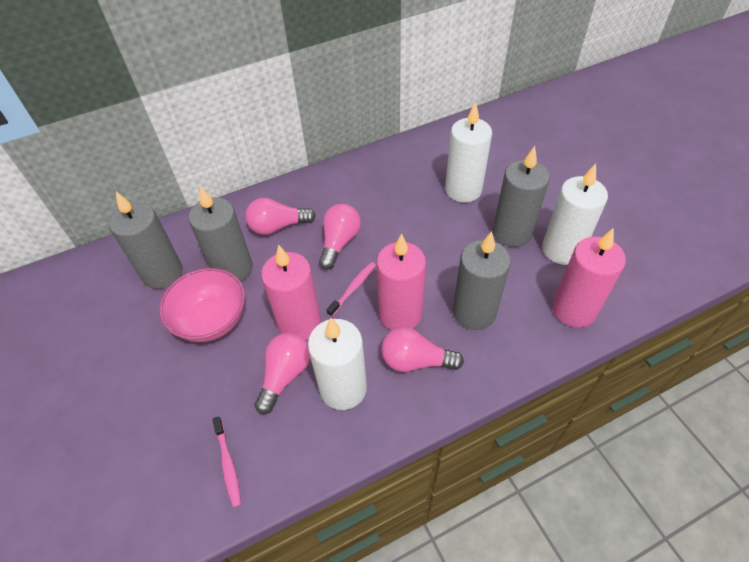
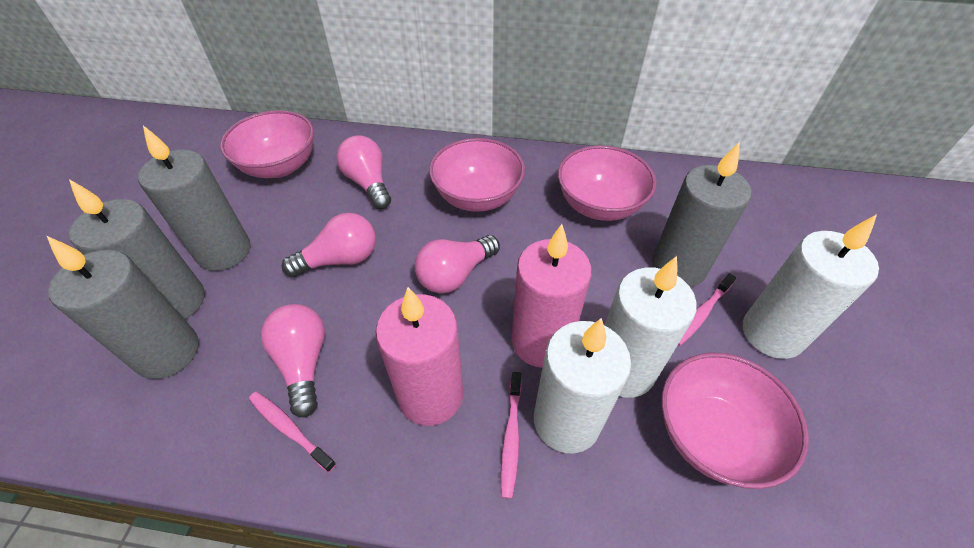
pink bowl: [159,268,245,342] = 1 -> [220,110,314,178] [429,138,525,212] [558,145,656,221] [661,352,809,489] = 4
pink candle: [261,245,321,340] [377,233,426,330] [552,228,626,328] = 3 -> [376,287,463,426] [512,224,592,368] = 2
pink toothbrush: [212,416,241,507] [326,262,376,317] = 2 -> [249,392,336,473] [500,372,522,499] [678,273,736,346] = 3

